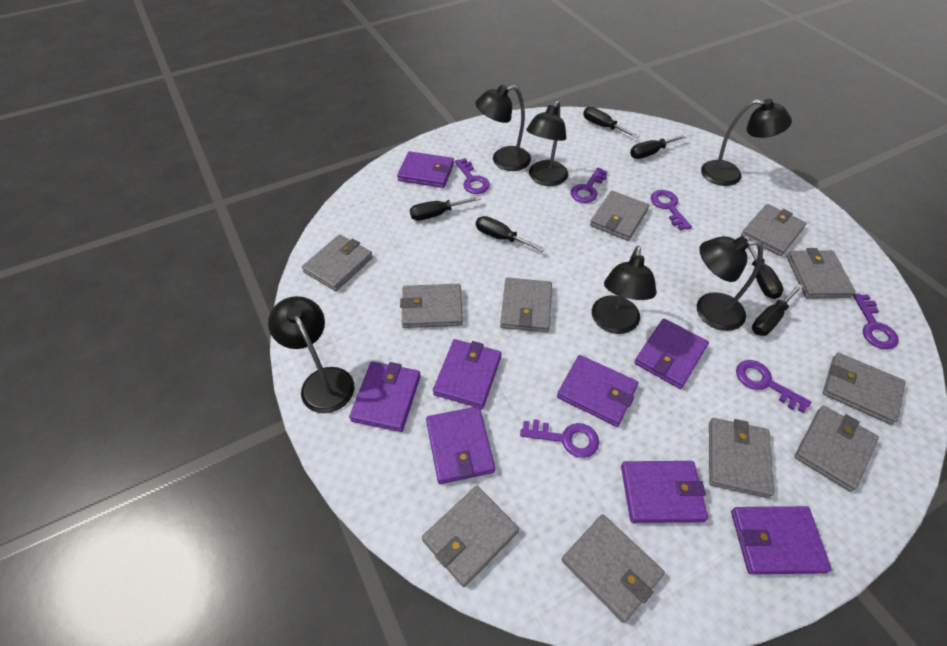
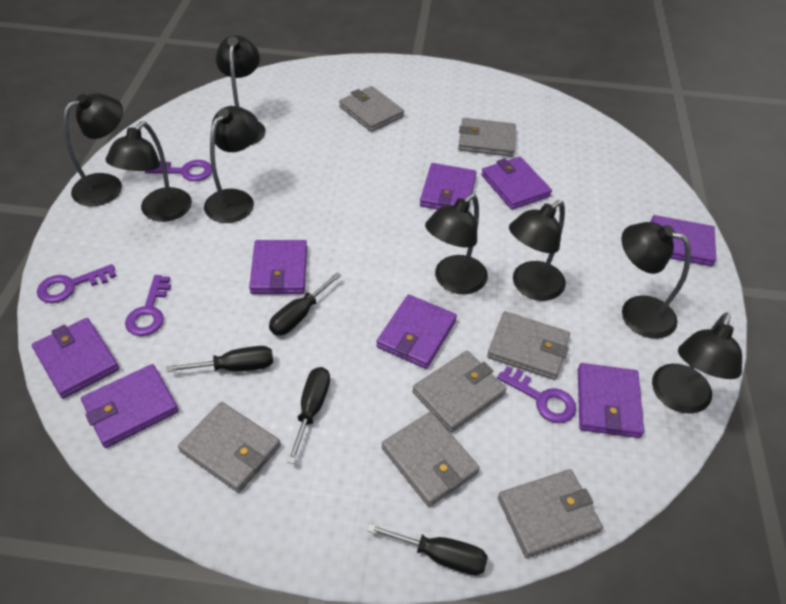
black lamp: [268,296,354,413] [475,85,531,171] [526,101,568,186] [592,246,657,334] [697,236,763,331] [701,99,792,186] = 6 -> [63,93,123,206] [105,121,192,222] [204,106,259,223] [216,35,266,145] [425,194,488,294] [509,200,566,301] [622,222,691,339] [652,313,742,414] = 8
black screwdriver: [410,196,481,221] [476,216,545,252] [583,107,639,138] [630,134,688,159] [745,237,783,299] [752,284,803,336] = 6 -> [167,346,273,372] [269,272,342,335] [287,367,330,464] [367,523,488,575] = 4
grey wallet: [302,234,373,291] [400,284,463,328] [422,486,519,587] [500,278,552,332] [562,514,665,623] [590,191,649,241] [709,418,774,498] [741,204,806,256] [787,248,856,299] [794,405,879,492] [823,353,906,425] = 11 -> [178,402,281,493] [339,86,404,132] [381,412,480,507] [412,351,507,432] [458,118,516,157] [487,311,570,380] [498,469,603,558] = 7
purple key: [455,158,490,194] [520,419,599,458] [571,167,608,203] [651,190,692,230] [736,360,812,413] [853,294,899,349] = 6 -> [37,264,116,303] [125,275,171,336] [145,160,212,181] [497,366,576,423] = 4

